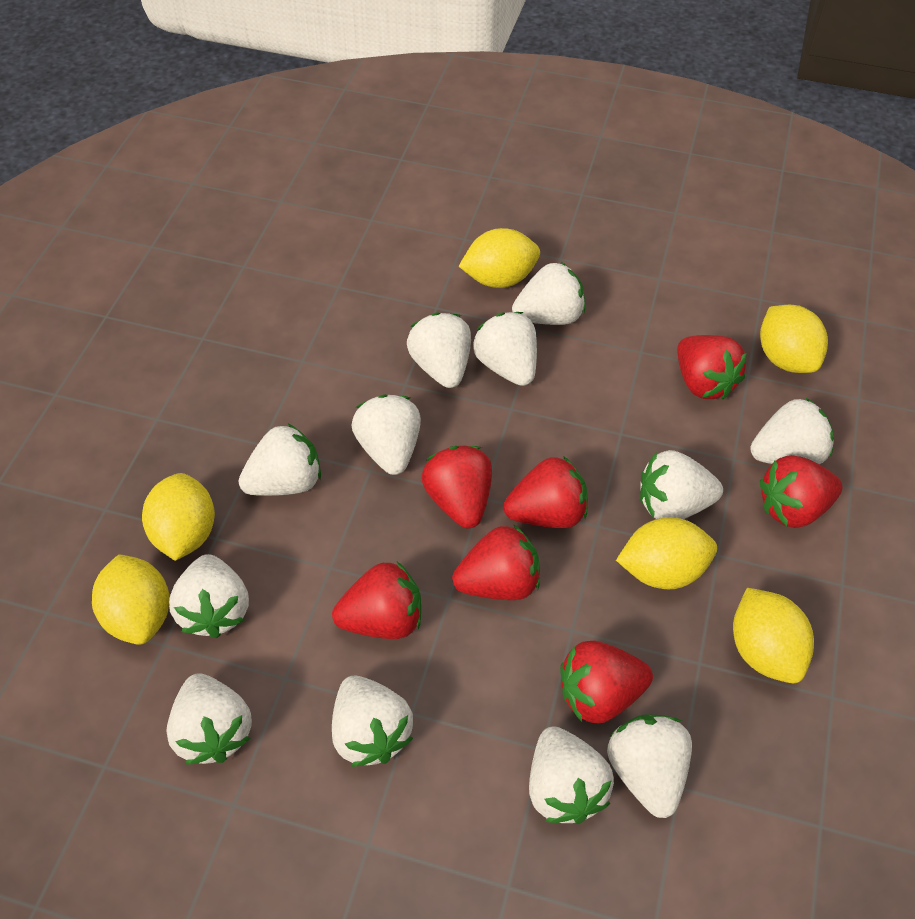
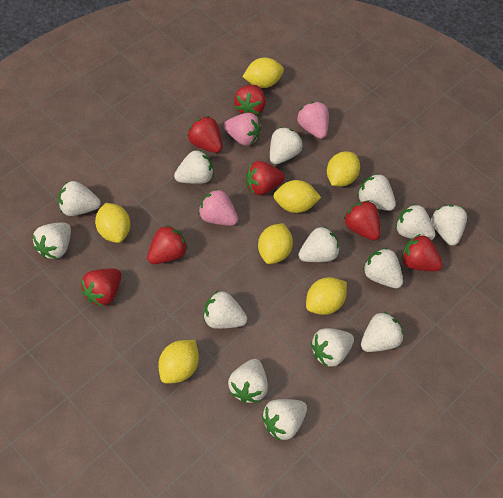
pink strawberry: none = 0 -> [198,189,238,226] [224,113,261,146] [297,102,329,139] = 3
white strawberry: [166,673,252,765] [169,554,249,638] [238,423,321,496] [332,675,413,767] [351,394,421,475] [407,312,471,388] [473,312,537,386] [512,262,585,325] [529,726,614,824] [607,714,692,818] [640,450,723,519] [750,398,834,464] = 12 -> [33,223,71,259] [58,181,101,216] [174,149,214,184] [203,290,247,329] [228,359,268,403] [262,399,307,441] [270,127,303,164] [298,226,340,262] [311,328,354,368] [357,173,396,211] [361,311,403,352] [363,248,403,288] [395,204,435,240] [431,205,467,246] = 14
yellow lemon: [92,554,169,645] [142,473,215,561] [459,228,540,288] [616,517,717,589] [733,588,814,683] [760,305,828,373] = 6 -> [95,203,130,243] [158,340,199,384] [243,57,284,88] [258,223,293,264] [273,180,321,213] [306,277,347,315] [327,151,360,187] = 7

